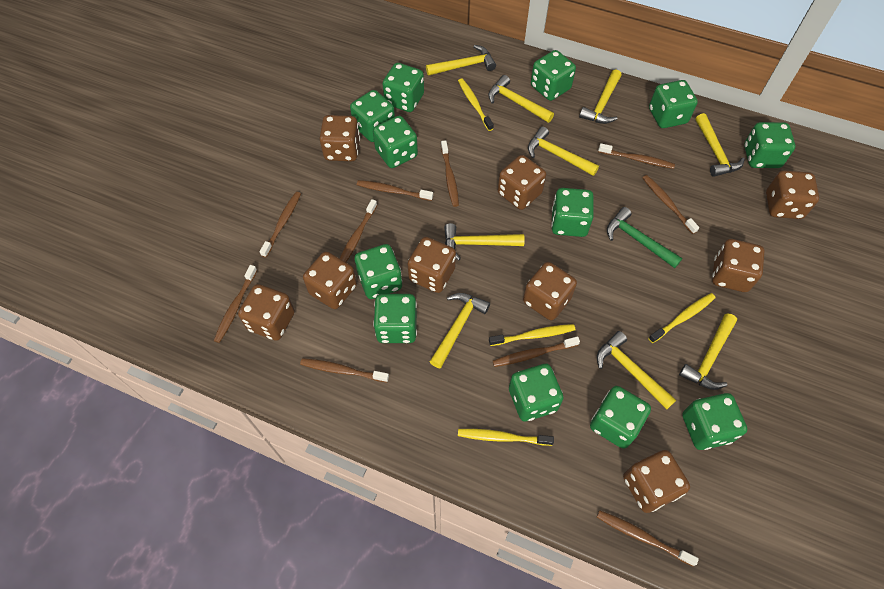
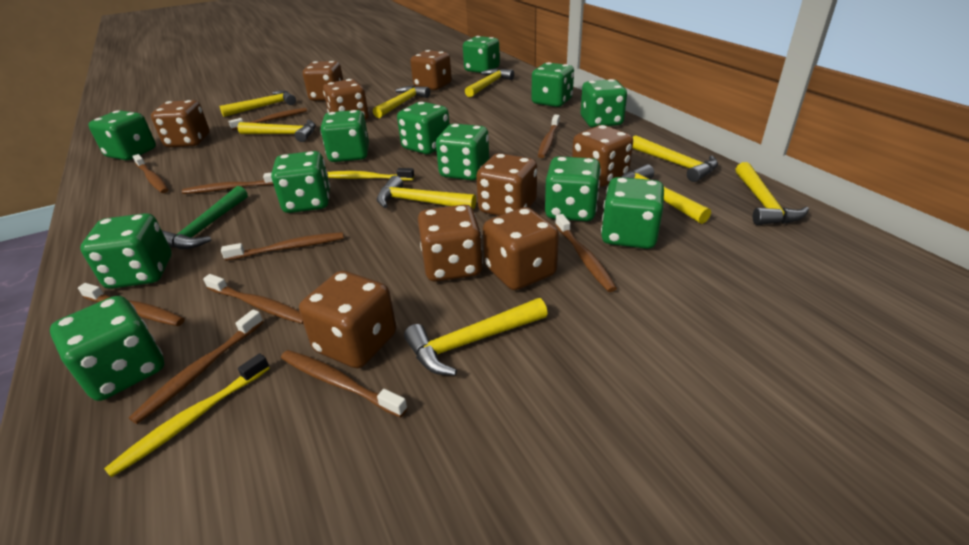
yellow toothbrush: [458,78,494,131] [458,429,554,446] [489,324,575,346] [648,293,716,343] = 4 -> [104,353,270,477] [327,168,414,180] = 2

